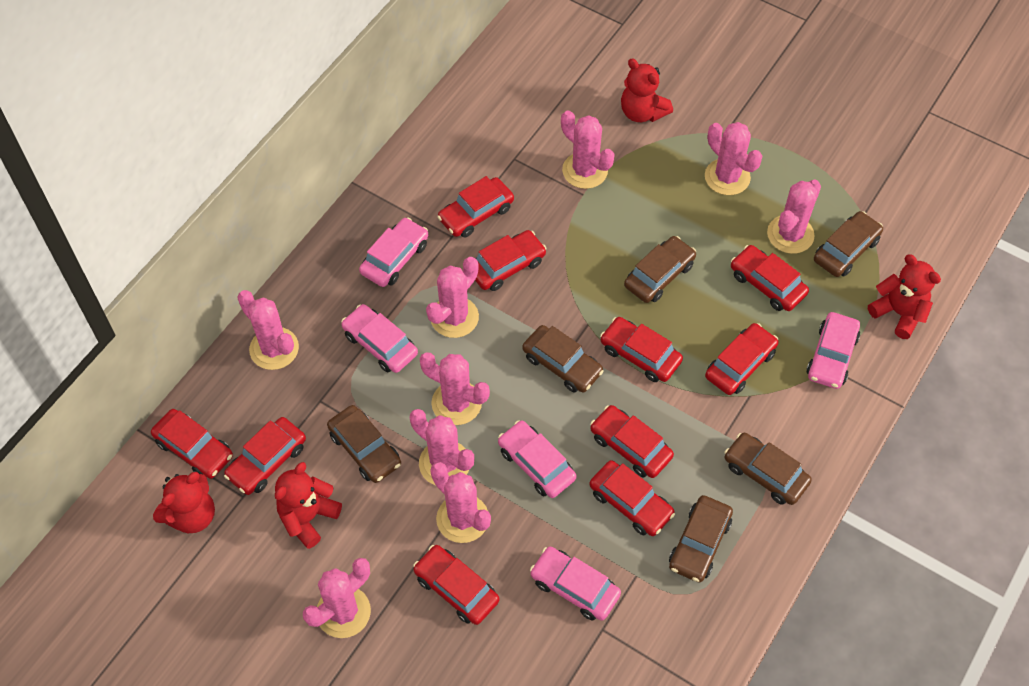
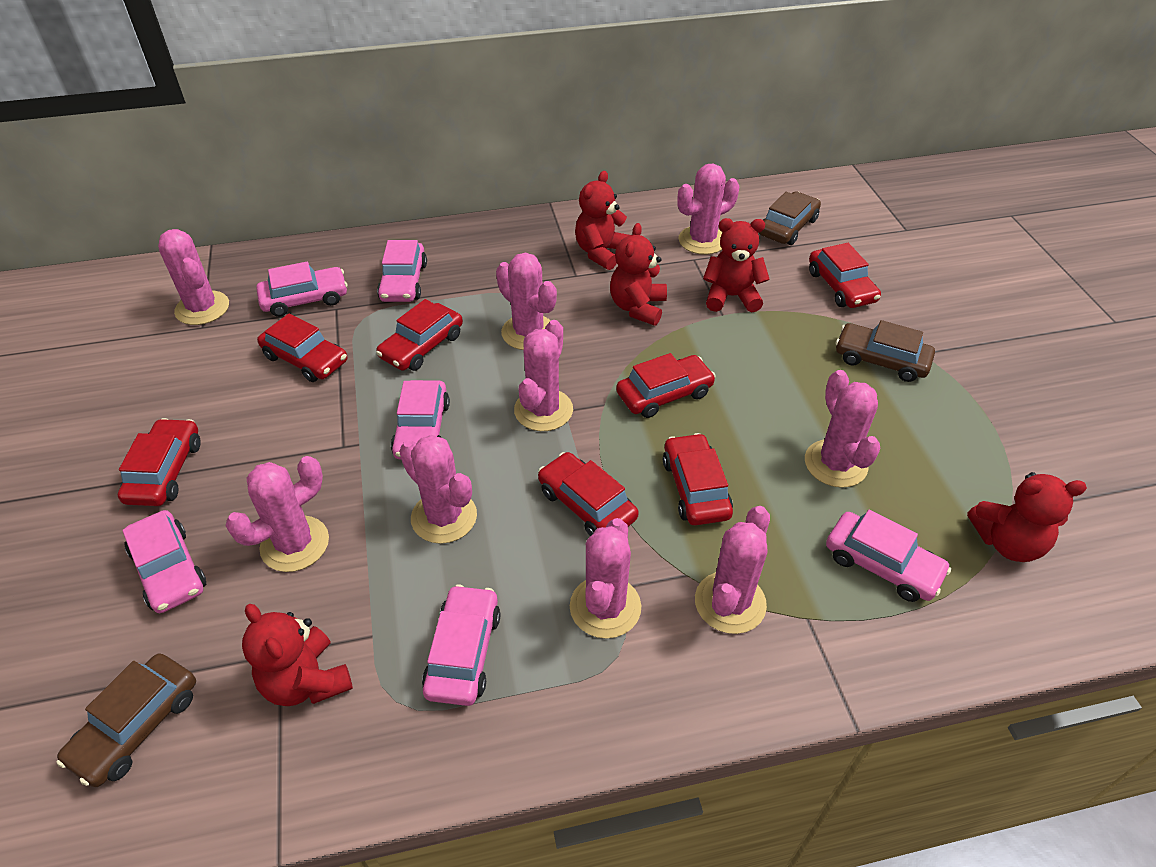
brown car: [327,405,401,483] [522,325,604,393] [624,236,696,303] [669,495,733,583] [724,433,812,505] [814,211,883,277] = 6 -> [56,653,196,787] [759,191,821,245] [836,320,935,382] = 3
pink car: [341,304,418,373] [359,217,428,287] [498,420,577,498] [530,546,621,621] [806,312,860,389] = 5 -> [122,510,206,613] [256,262,348,317] [377,240,427,302] [391,380,450,460] [422,584,500,706] [826,510,951,602] = 6
red car: [151,409,233,479] [224,417,306,495] [413,545,500,625] [437,176,514,238] [475,230,547,291] [589,460,675,536] [590,405,674,478] [600,317,683,382] [705,323,779,395] [731,245,809,311] = 10 -> [118,418,201,506] [257,314,347,382] [376,299,463,371] [538,452,639,536] [616,353,716,418] [663,433,733,525] [809,243,881,308] = 7
red teddy bear: [153,472,215,533] [275,462,342,549] [621,58,673,122] [868,254,941,339] = 4 -> [242,604,353,706] [575,171,629,270] [610,223,667,326] [703,218,770,312] [967,472,1087,562] = 5

